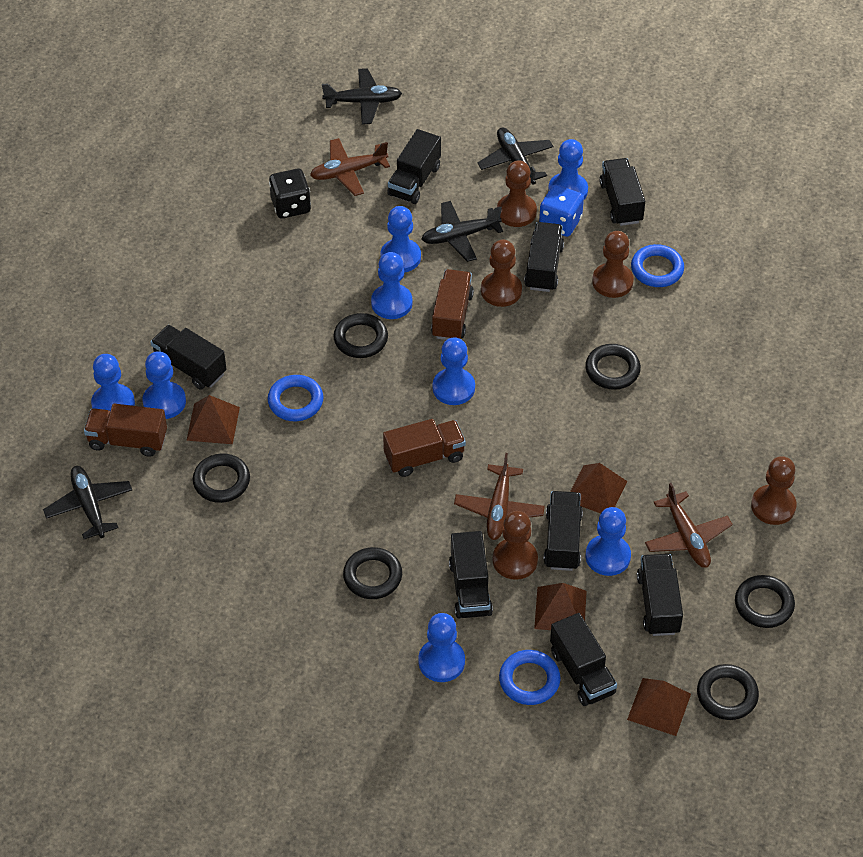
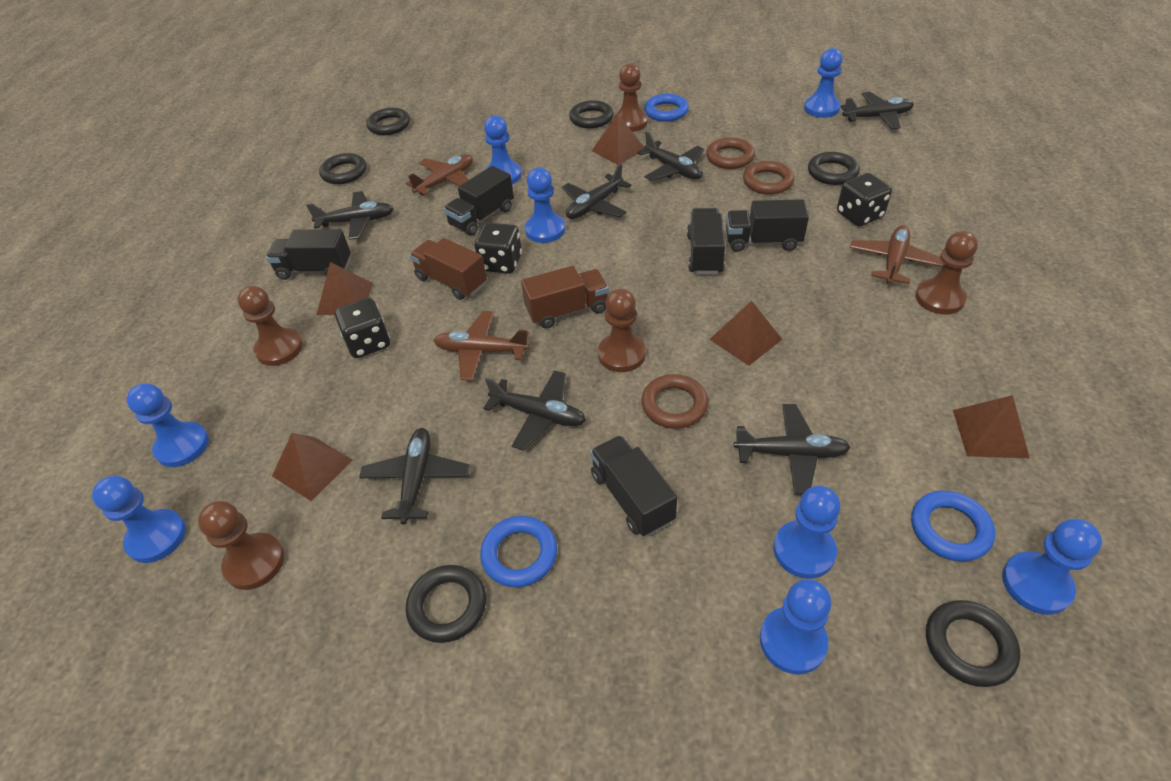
black dice: [269,169,311,218] = 1 -> [335,298,390,358] [475,223,522,274] [837,173,892,226] = 3
black plane: [43,466,132,539] [322,68,402,124] [422,201,503,262] [477,127,553,185] = 4 -> [306,191,394,240] [359,428,470,524] [483,370,586,451] [562,163,632,219] [637,131,704,181] [734,404,851,495] [840,92,914,129] = 7
black truck: [151,325,226,390] [387,129,441,204] [449,531,493,618] [524,222,564,292] [544,491,583,571] [550,613,617,706] [599,158,645,226] [637,554,683,636] = 8 -> [266,229,351,280] [443,166,514,236] [590,435,677,537] [687,208,725,274] [726,199,809,252] = 5
blue dice: [539,184,584,237] = 1 -> none = 0
brown pyramid: [186,395,240,444] [534,583,587,630] [570,463,627,514] [627,678,691,736] = 4 -> [272,433,352,501] [316,262,373,315] [592,113,644,165] [709,301,782,366] [953,395,1030,458] = 5
brown ring: none = 0 -> [641,374,709,429] [706,137,755,169] [743,161,794,195] = 3
brown truck: [84,404,167,457] [383,419,466,477] [431,269,474,340] = 3 -> [409,238,487,300] [521,266,609,329] = 2

